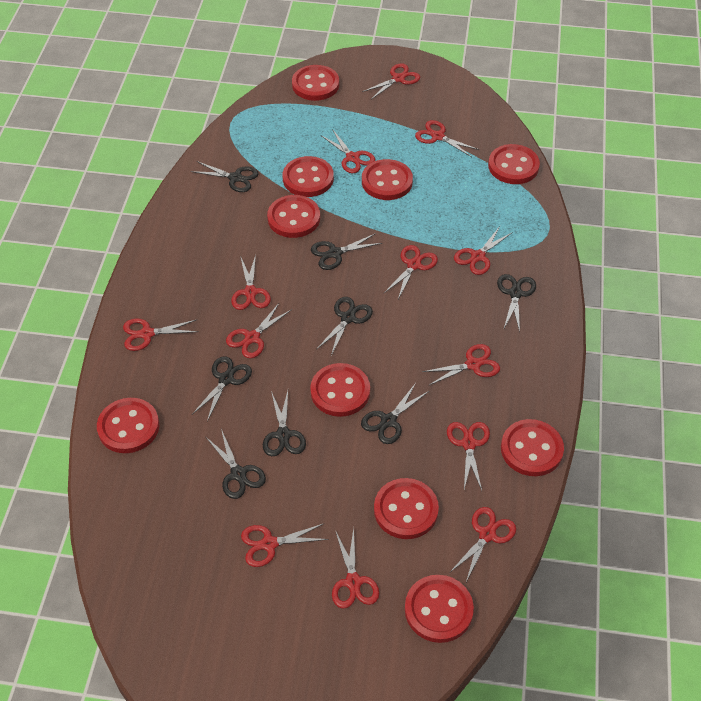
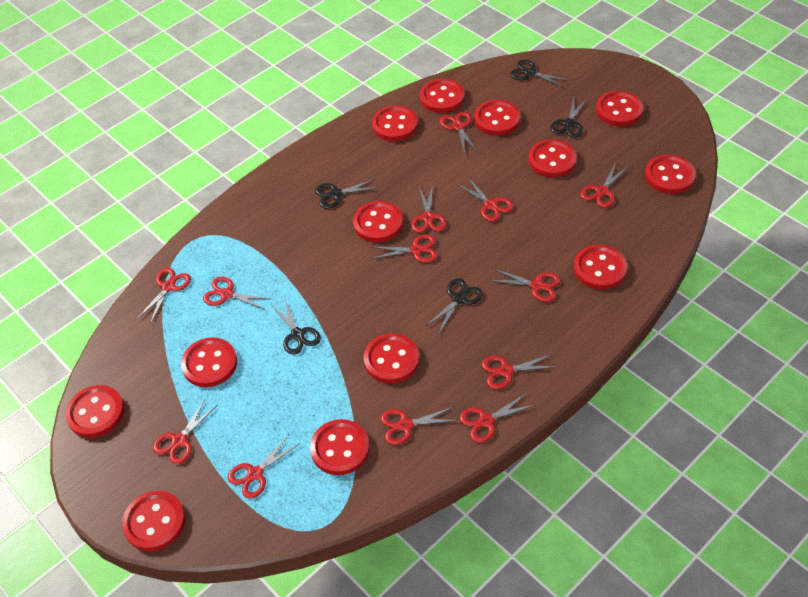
black scissors: [191,161,258,192] [193,356,252,421] [206,429,266,499] [263,391,306,456] [311,233,382,270] [316,297,373,356] [361,383,429,444] [497,274,536,332] = 8 -> [271,299,321,355] [315,178,379,209] [426,278,483,333] [510,60,567,87] [550,98,587,138] = 5
red button: [97,398,159,453] [267,195,320,238] [283,156,334,197] [292,65,339,101] [310,363,370,417] [362,159,413,200] [374,478,439,539] [405,575,474,643] [488,144,540,184] [501,419,564,476] = 10 -> [65,385,124,438] [122,491,185,551] [181,337,237,387] [310,419,370,475] [353,201,403,242] [364,333,419,383] [372,105,418,141] [420,79,465,113] [474,100,520,136] [528,139,577,177] [574,245,627,290] [596,91,643,126] [645,154,696,194] = 13

